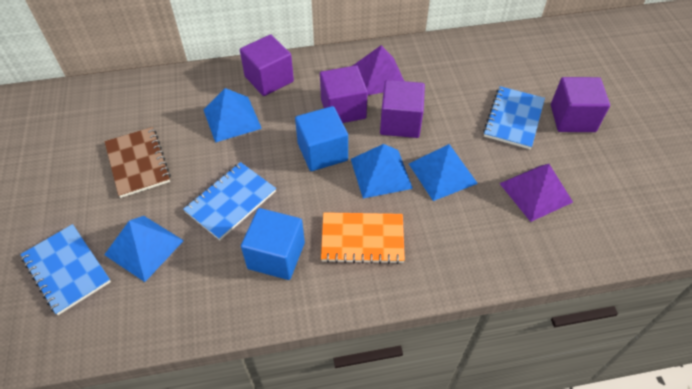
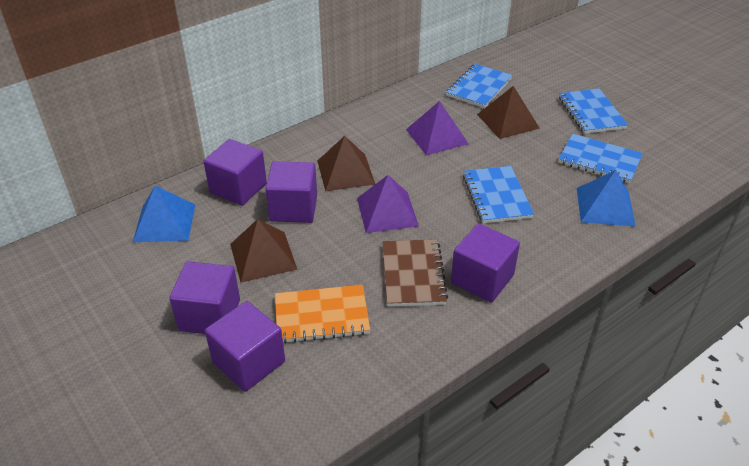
blue cube: [241,208,305,280] [295,106,348,171] = 2 -> none = 0
blue notebook: [20,224,111,315] [183,162,276,240] [483,86,545,149] = 3 -> [446,64,512,108] [463,166,534,223] [558,134,643,184] [559,88,628,134] = 4
blue pyramid: [104,216,184,282] [203,88,262,143] [351,144,413,198] [409,144,478,201] = 4 -> [133,186,196,242] [577,170,636,227] = 2
brown pyramid: none = 0 -> [230,219,298,283] [317,136,375,191] [477,86,540,139] = 3
purple cube: [240,34,294,96] [320,65,368,123] [380,80,425,138] [551,77,610,132] = 4 -> [169,261,240,334] [203,139,267,206] [205,301,285,392] [265,161,317,223] [451,223,520,303] = 5

